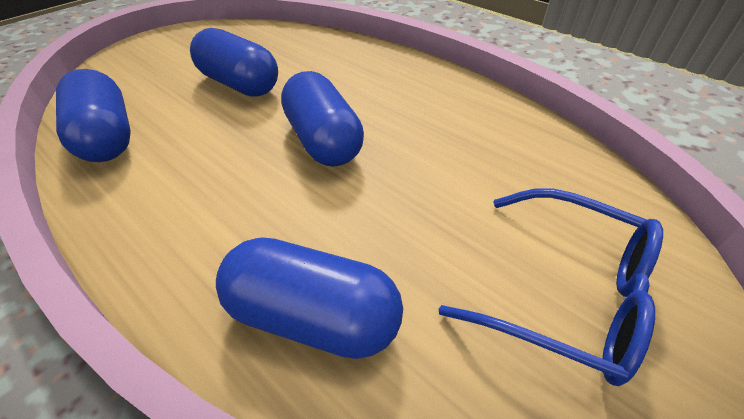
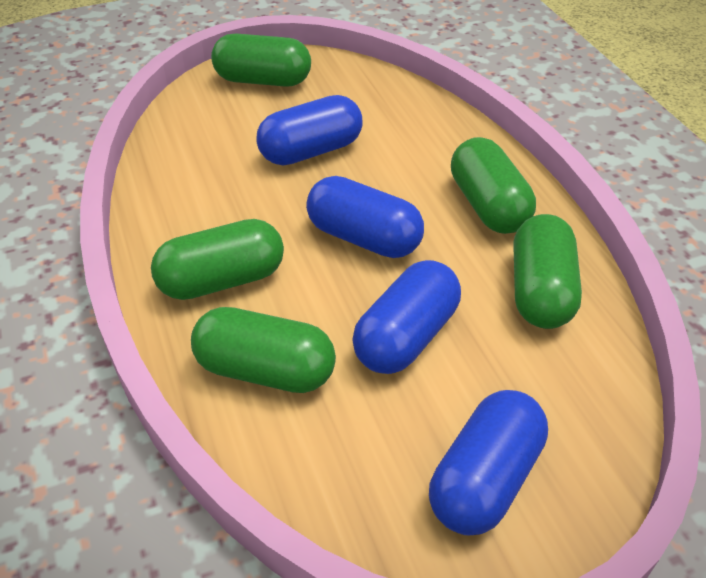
blue glasses: [438,188,663,386] = 1 -> none = 0
green capsule: none = 0 -> [151,219,284,300] [191,307,336,393] [211,33,311,87] [451,137,536,234] [513,214,582,329] = 5

